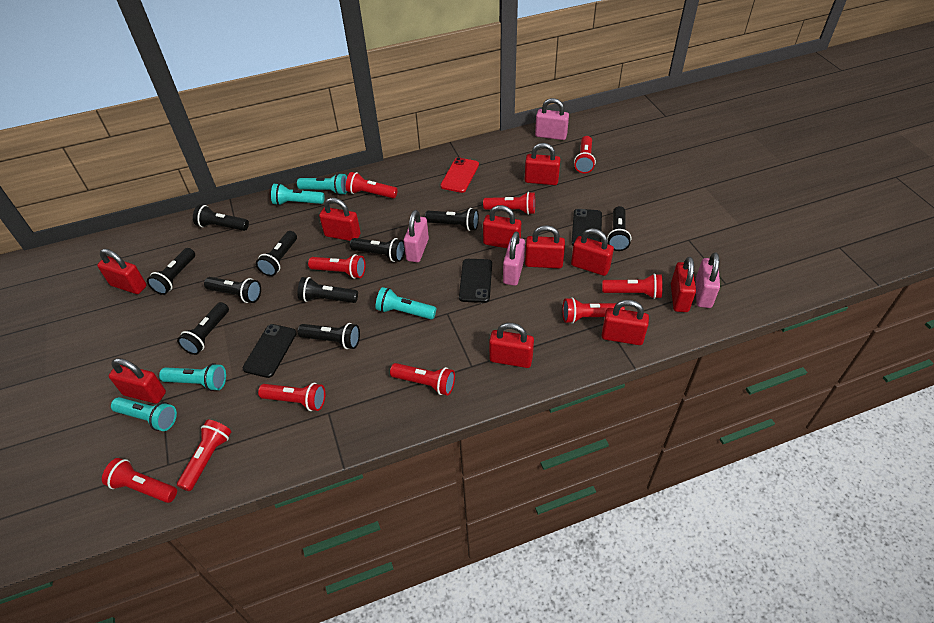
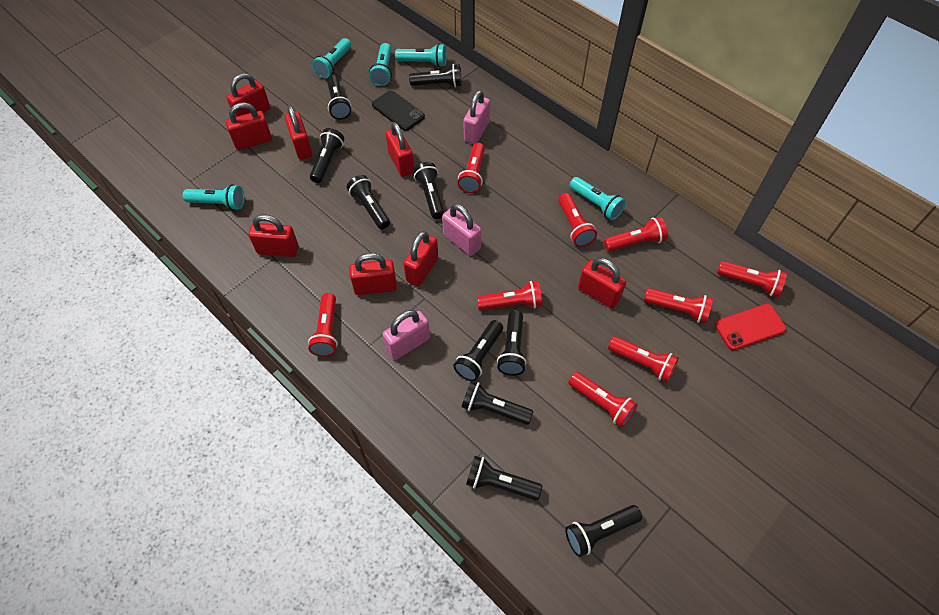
black phone: [243,324,297,378] [459,259,492,303] [572,209,602,245] = 3 -> [372,90,425,131] = 1
pink padlock: [404,210,429,262] [503,232,525,286] [535,98,569,140] [696,252,720,308] = 4 -> [383,310,430,360] [442,204,481,256] [464,90,490,144] = 3
red flashlight: [102,458,177,503] [177,420,231,491] [258,383,325,411] [308,254,365,279] [346,172,398,199] [390,363,455,396] [483,192,535,215] [562,297,625,324] [574,136,596,173] [602,273,663,299] = 10 -> [308,293,338,357] [458,143,485,193] [477,281,542,310] [558,193,597,247] [568,372,638,427] [604,217,668,252] [608,336,679,382] [644,288,713,323] [717,261,787,297] = 9
red padlock: [97,249,147,294] [109,358,166,404] [319,198,361,241] [483,205,521,248] [489,323,534,368] [525,143,560,185] [525,225,565,268] [571,228,614,276] [601,300,649,345] [671,257,696,312] = 10 -> [226,73,270,117] [226,102,272,150] [248,214,299,257] [285,105,312,160] [349,253,397,295] [386,122,414,177] [403,231,438,286] [578,258,626,308] = 8

